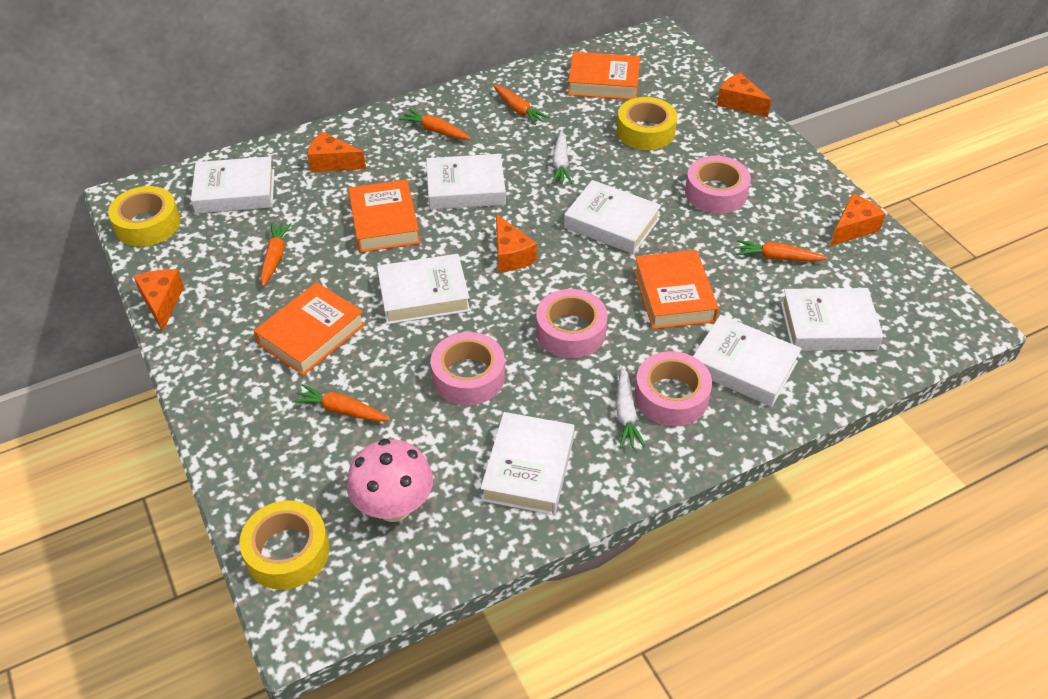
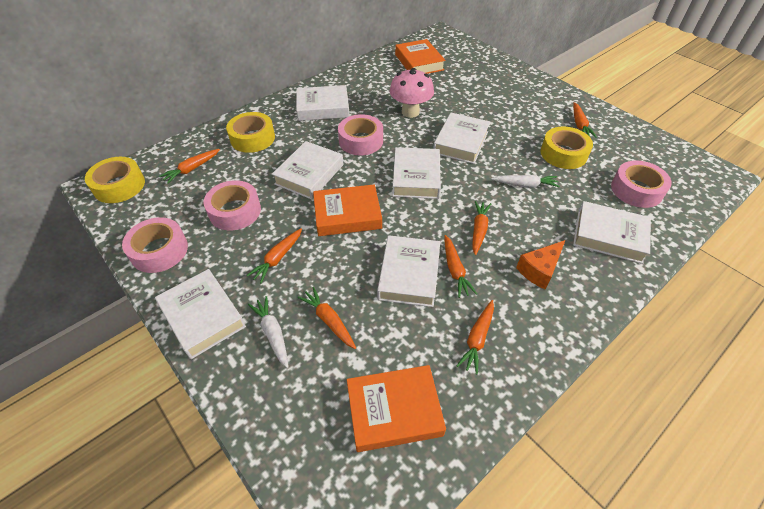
orange book: [254,282,365,376] [348,179,420,253] [568,52,640,100] [634,250,719,329] = 4 -> [313,184,382,236] [347,365,446,452] [395,39,445,74] = 3
orange carrot: [261,223,292,287] [292,384,390,422] [399,109,471,140] [493,84,549,125] [736,240,828,261] = 5 -> [159,149,220,184] [247,228,302,283] [298,287,356,349] [444,235,477,298] [457,300,494,374] [472,201,491,255] [573,102,597,138] = 7
orange cheese: [134,269,184,332] [307,132,366,172] [496,214,537,272] [717,73,771,117] [830,194,886,246] = 5 -> [516,240,565,290] = 1

